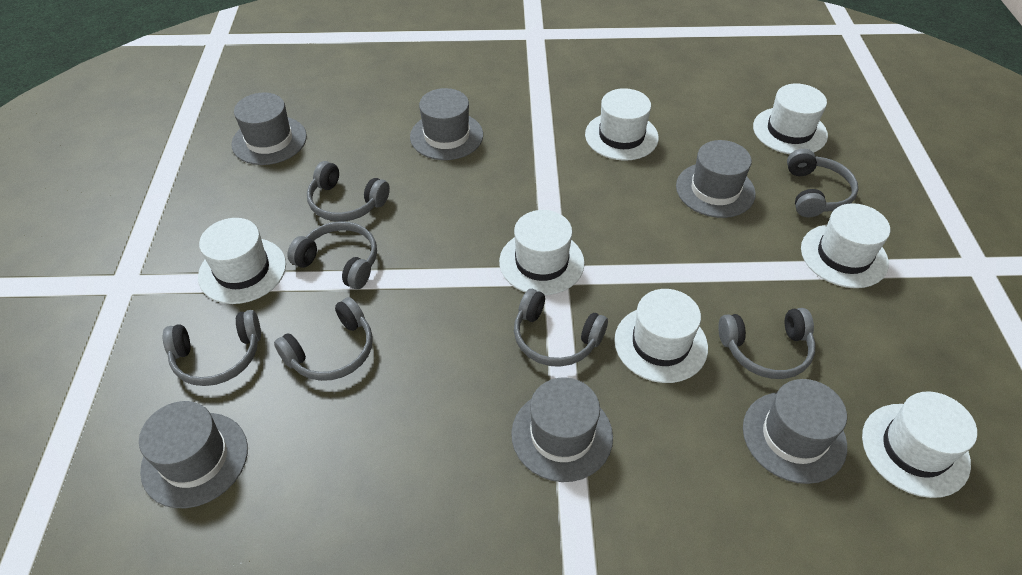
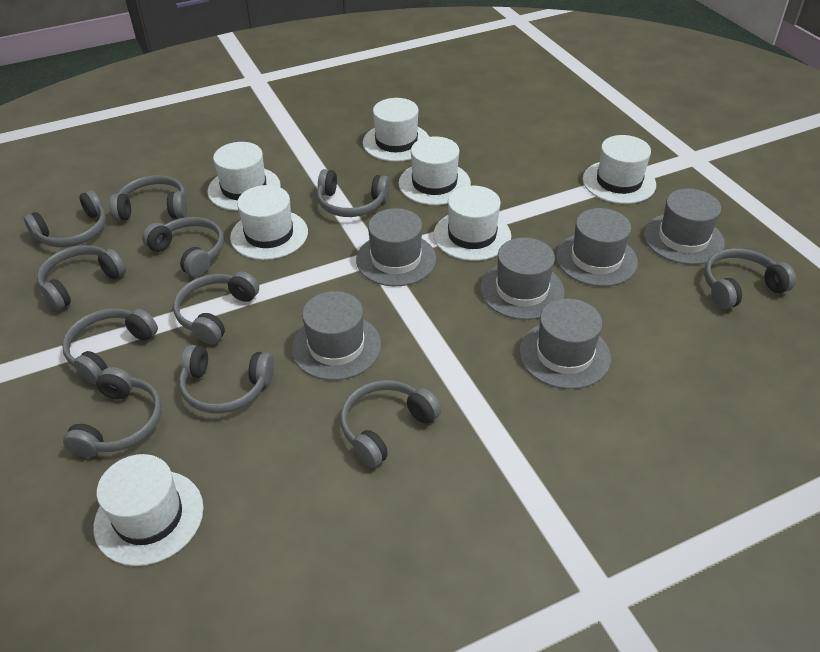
grey headphones: [163,310,261,386] [274,297,373,381] [287,221,377,289] [307,161,390,222] [514,289,608,367] [718,308,816,379] [787,149,858,217] = 7 -> [24,190,106,247] [37,245,126,310] [62,308,158,384] [63,367,162,458] [109,175,187,221] [142,217,224,277] [173,271,259,344] [179,345,274,413] [317,169,390,217] [340,380,441,468] [704,248,796,309] = 11

